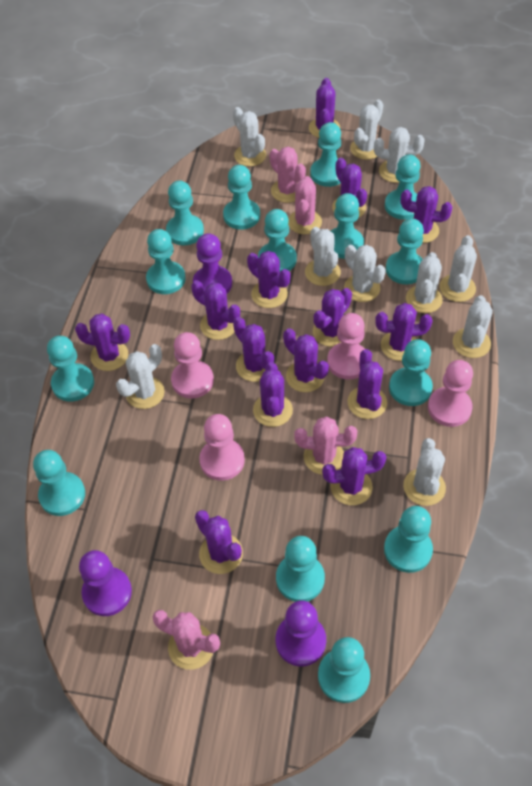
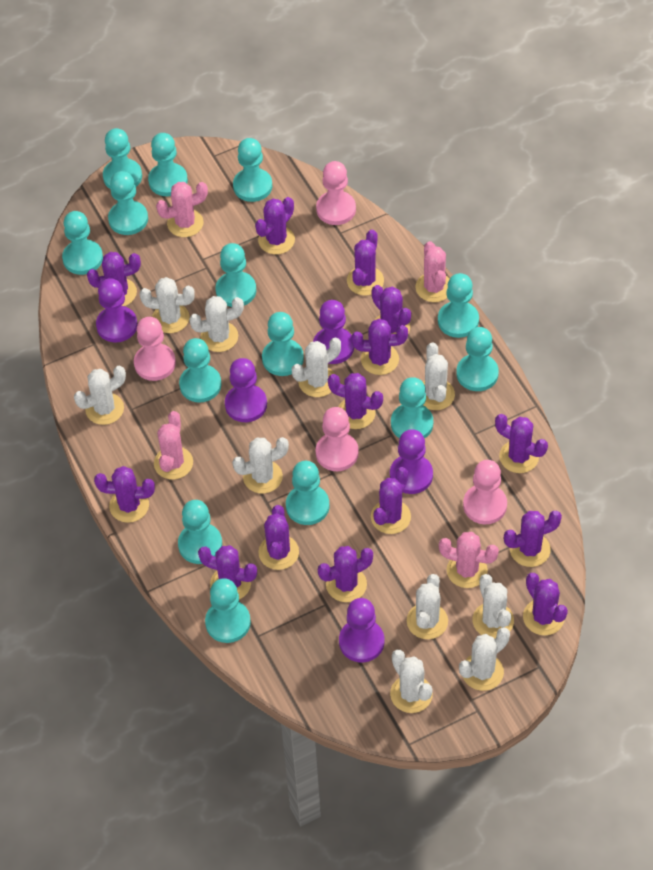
purple pawn: [79,550,132,616] [193,233,232,293] [276,600,326,667] = 3 -> [96,278,138,342] [225,358,267,422] [313,300,354,364] [339,598,384,662] [390,429,433,494] = 5

